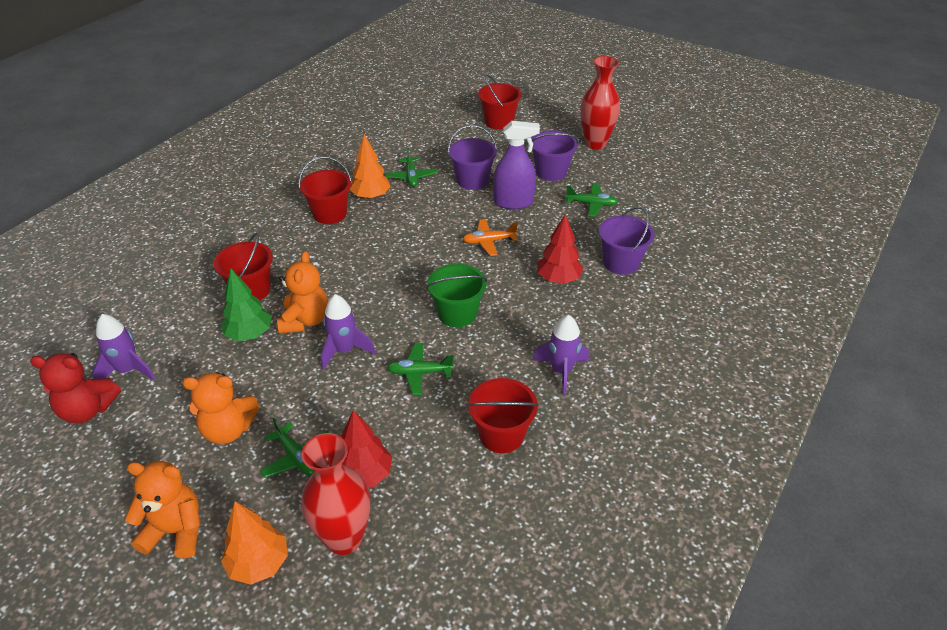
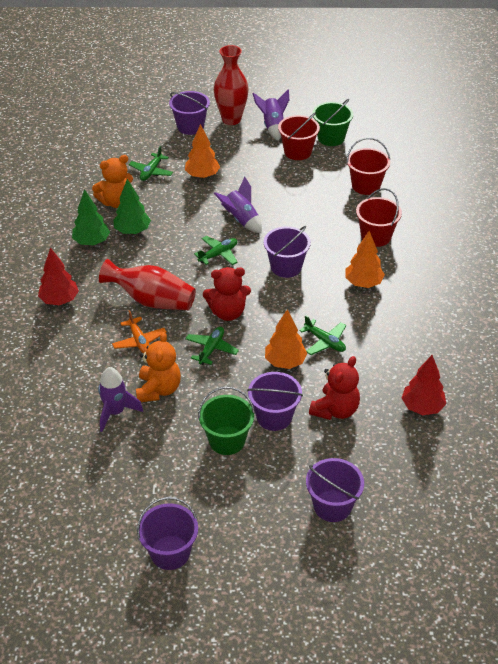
green bucket: [426,264,487,328] = 1 -> [198,387,255,455] [312,99,353,146] = 2
green tree: [220,268,272,341] = 1 -> [72,189,110,245] [113,179,151,234] = 2
orange teddy bear: [125,461,201,558] [182,372,259,444] [277,251,328,334] = 3 -> [92,155,133,208] [136,332,181,402] = 2
orange tree: [221,501,288,585] [349,134,391,200] = 2 -> [185,124,220,179] [265,309,307,369] [346,231,385,288] = 3
purple bucket: [448,125,497,190] [531,130,579,181] [599,207,655,275] = 3 -> [137,497,198,570] [169,91,210,135] [247,372,303,431] [264,226,311,278] [306,458,364,522] = 5
purple spray bottle: [494,121,540,209] = 1 -> none = 0
red bucket: [214,233,273,300] [299,156,352,224] [467,378,539,453] [478,74,522,130] = 4 -> [278,113,320,160] [347,138,390,195] [356,188,402,247] = 3
red teddy bear: [30,353,121,423] = 1 -> [203,267,251,321] [309,356,360,420] = 2

